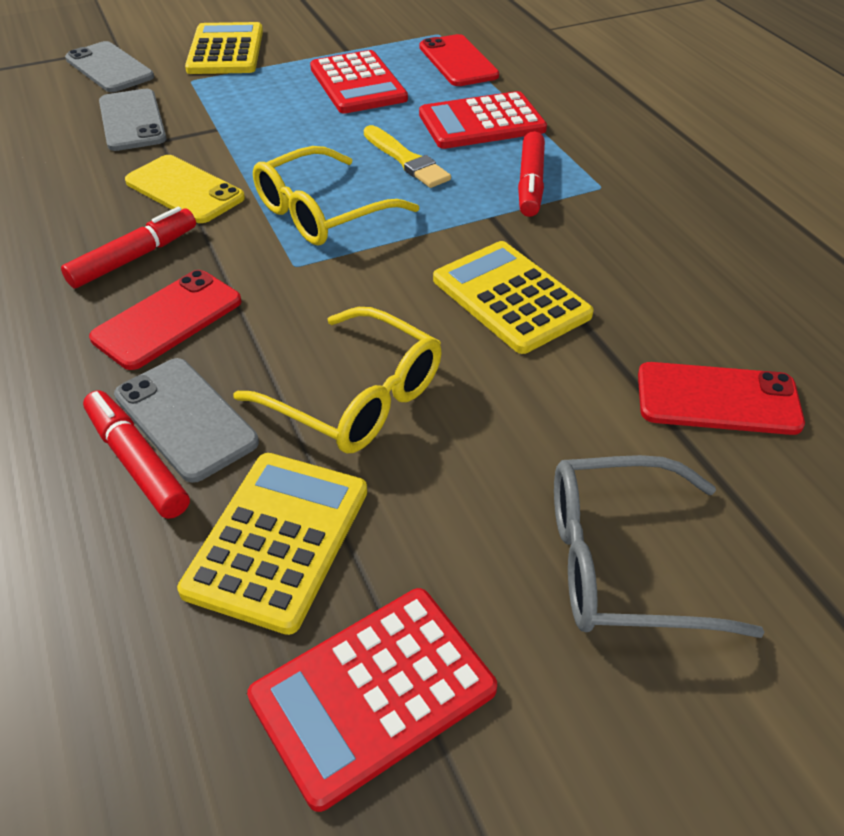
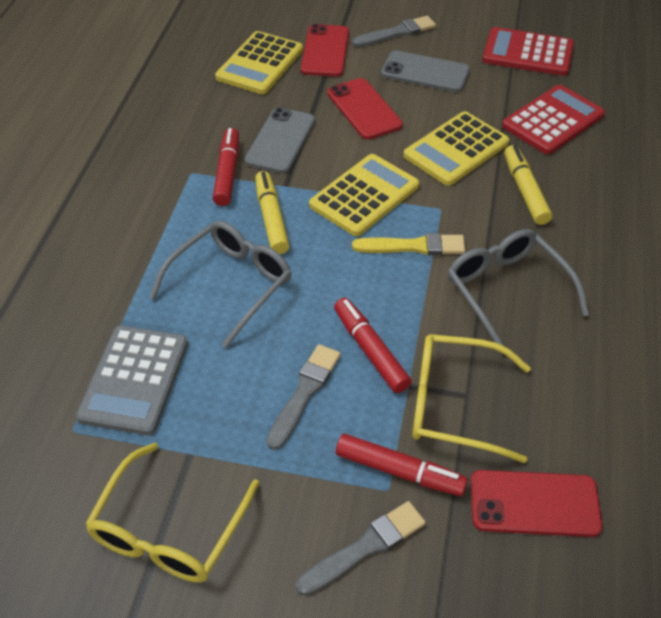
grey brush: none = 0 -> [266,344,341,450] [296,501,426,595] [352,16,436,47] = 3
grey calculator: none = 0 -> [76,325,188,435] = 1
grey glasses: [554,455,765,638] = 1 -> [149,221,291,348] [448,229,589,354] = 2
grey phone: [65,41,154,92] [99,89,167,151] [114,358,259,483] = 3 -> [245,107,315,173] [381,51,470,92] = 2
red calculator: [247,588,497,812] [310,50,408,114] [419,91,547,149] = 3 -> [482,27,574,76] [502,85,605,154] = 2
yellow marker: none = 0 -> [255,171,290,254] [504,145,552,225] = 2
yellow phone: [125,155,245,223] = 1 -> none = 0

